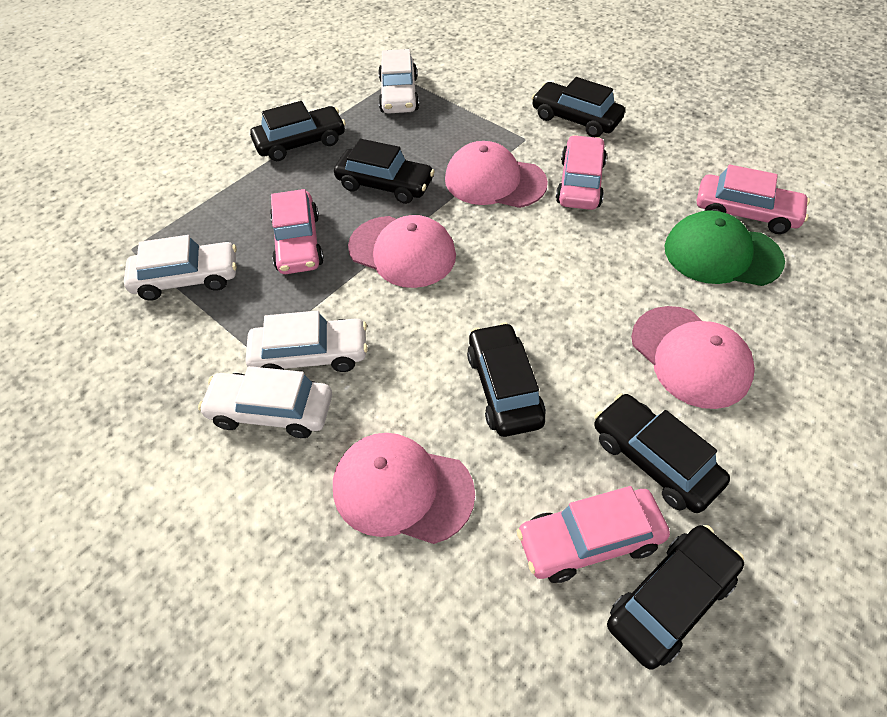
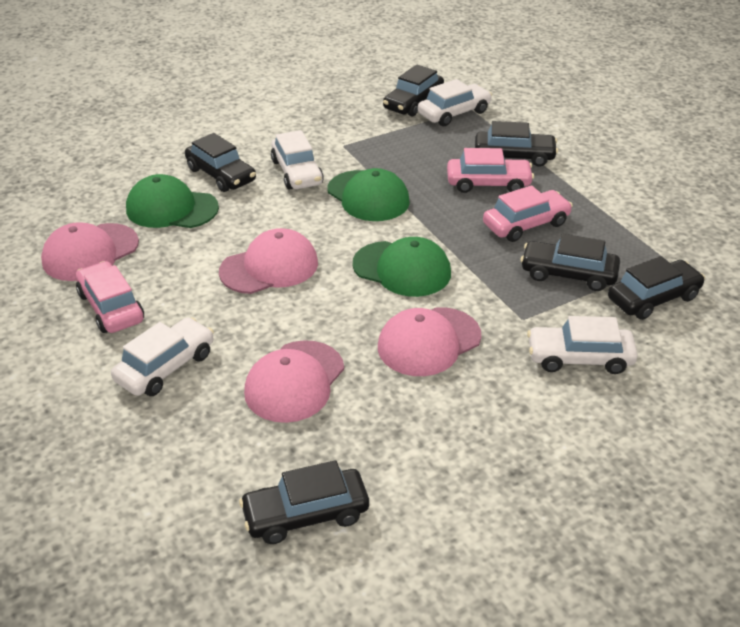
green cap: [665,210,785,286] = 1 -> [126,174,219,228] [327,168,410,221] [353,237,451,297] = 3
pink car: [270,189,324,274] [517,486,670,583] [556,135,607,210] [697,165,810,234] = 4 -> [75,261,144,333] [447,148,534,193] [483,185,573,242] = 3

